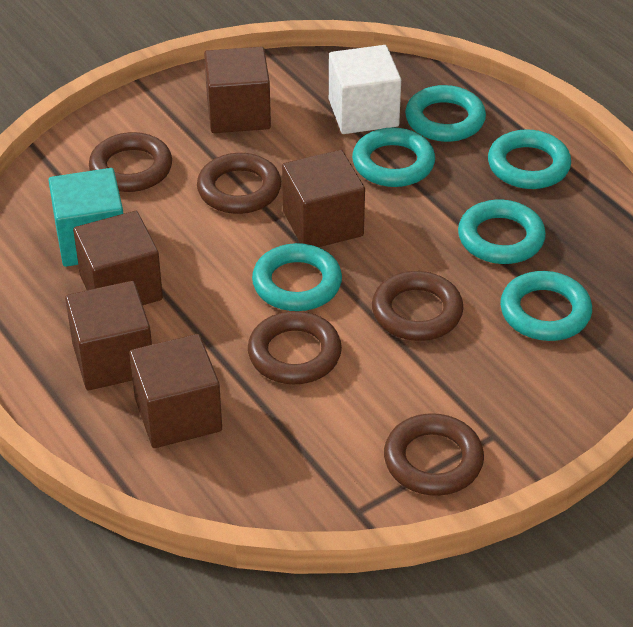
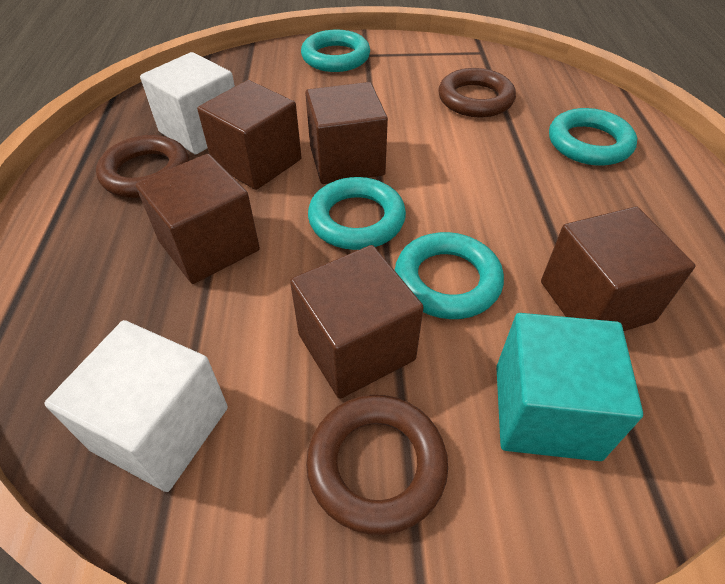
brown ring: [89,132,172,192] [197,153,281,214] [248,311,342,384] [372,271,463,341] [384,413,484,496] = 5 -> [96,135,189,198] [306,395,448,535] [438,68,516,117] = 3
turquoise ring: [252,243,342,311] [352,127,435,187] [405,85,486,142] [458,200,546,264] [488,129,571,189] [500,271,592,341] = 6 -> [301,30,370,72] [308,177,406,250] [395,232,504,319] [549,108,637,166] = 4
white cube: [329,45,401,134] = 1 -> [44,320,228,492] [140,52,235,155] = 2

